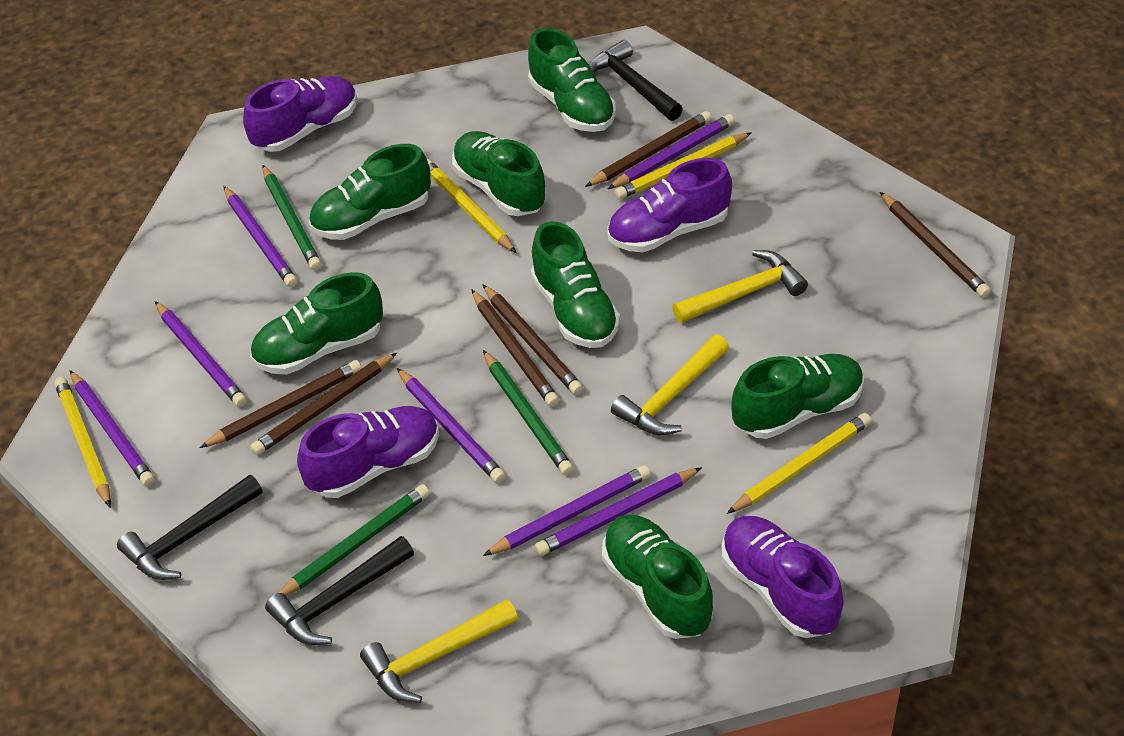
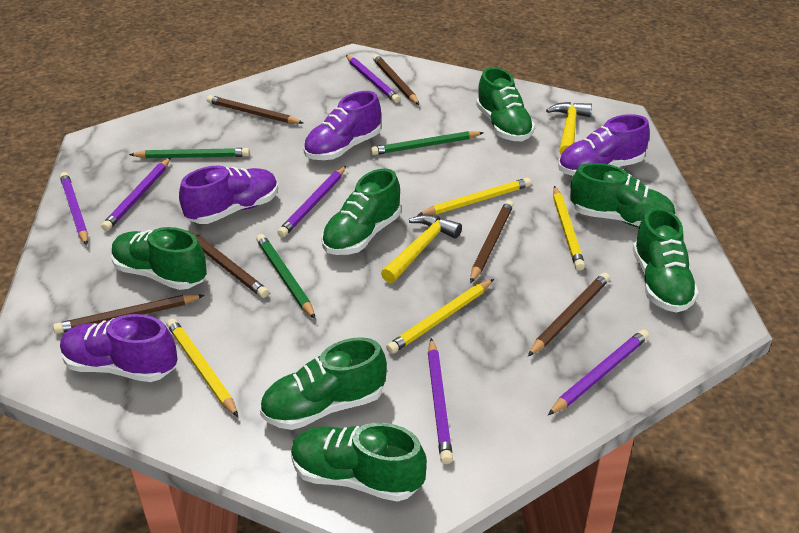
black hammer: [117,475,263,580] [265,536,414,645] [589,40,683,121] = 3 -> none = 0
purple pencil: [70,370,155,486] [155,301,247,407] [223,186,297,287] [397,368,506,483] [483,465,651,556] [535,467,702,556] [608,114,735,189] = 7 -> [60,172,88,245] [101,157,171,231] [277,166,346,237] [346,55,400,103] [428,338,453,464] [548,329,649,415] = 6
yellow hammer: [360,599,518,703] [611,334,729,435] [673,250,808,323] = 3 -> [381,214,462,283] [546,102,592,155] = 2

